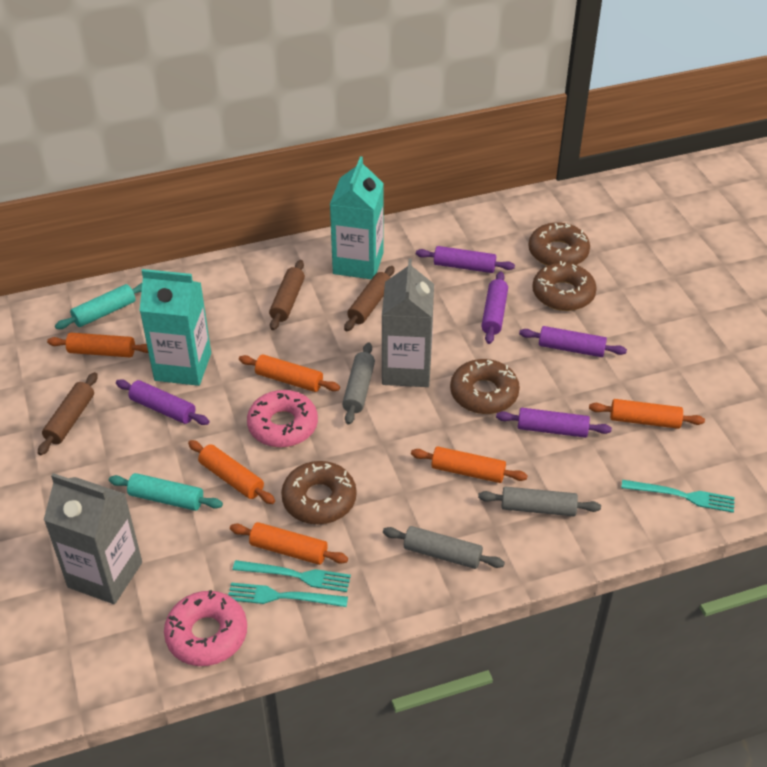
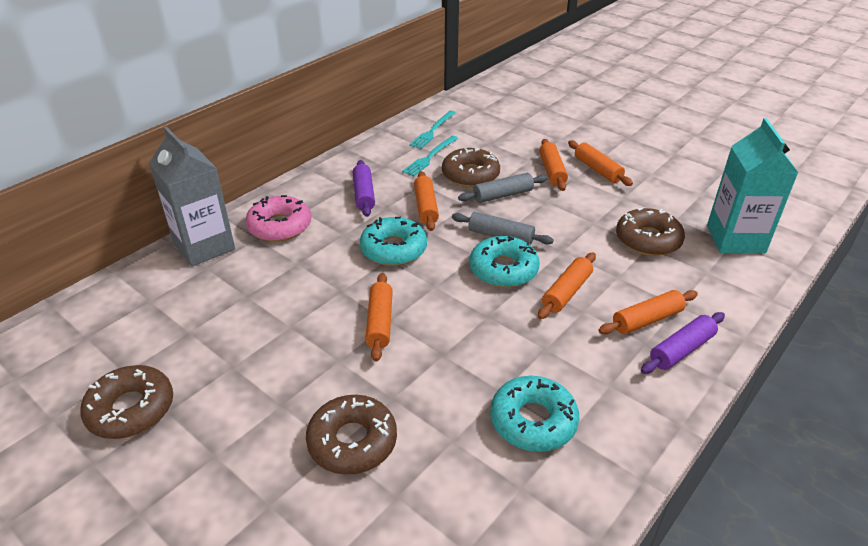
brown rolling pin: [38,372,98,456] [269,260,305,330] [344,266,394,331] = 3 -> none = 0
grey carton: [44,473,142,604] [382,259,434,387] = 2 -> [149,126,235,267] = 1
grey rolling pin: [342,342,375,425] [383,526,505,569] [478,487,601,516] = 3 -> [452,212,554,245] [458,173,548,203] = 2
pink donut: [164,590,247,666] [247,390,318,448] = 2 -> [245,195,311,242] = 1
purple rolling pin: [116,379,209,425] [416,246,515,273] [481,271,508,344] [496,408,612,438] [519,326,627,357] = 5 -> [353,160,375,217] [641,312,725,374] = 2
turquoise carton: [139,269,211,386] [330,156,384,279] = 2 -> [707,118,799,253] = 1
turquoise donut: none = 0 -> [360,217,427,266] [470,236,540,288] [490,376,579,452] = 3
turquoise fork: [228,583,348,607] [233,560,351,592] [621,480,735,513] = 3 -> [402,136,458,176] [410,111,456,149] = 2
turquoise rolling pin: [55,283,142,329] [109,473,223,511] = 2 -> none = 0

